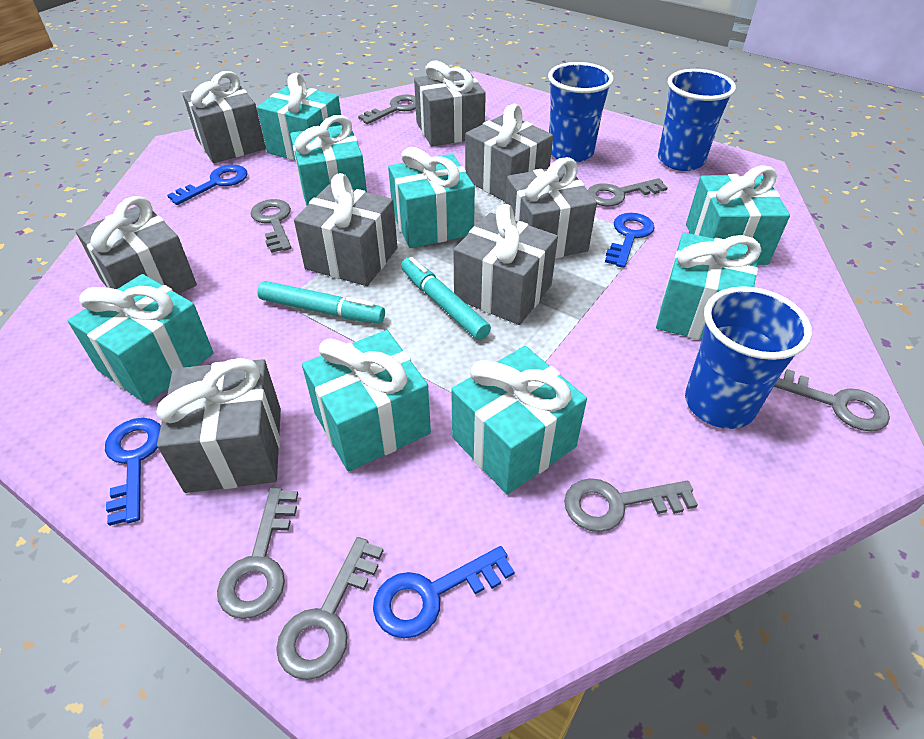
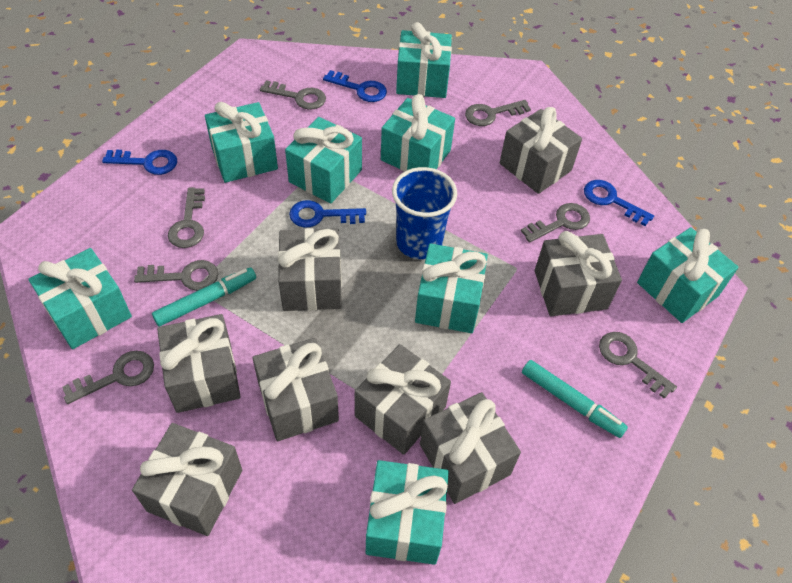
blue cup: [548,62,614,163] [658,69,736,171] [685,286,812,429] = 3 -> [392,167,457,259] = 1

